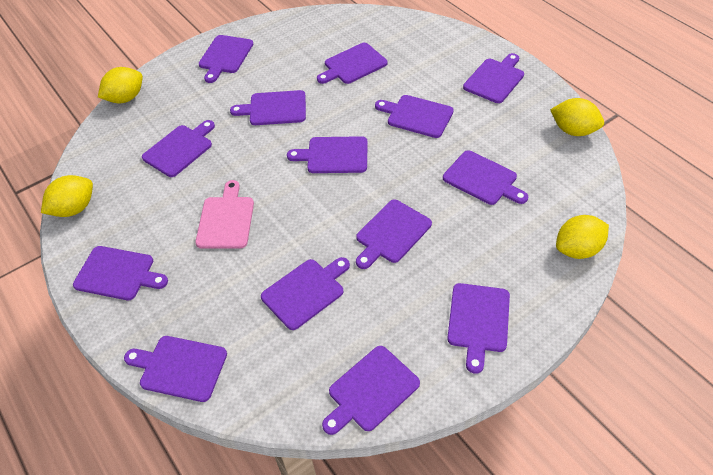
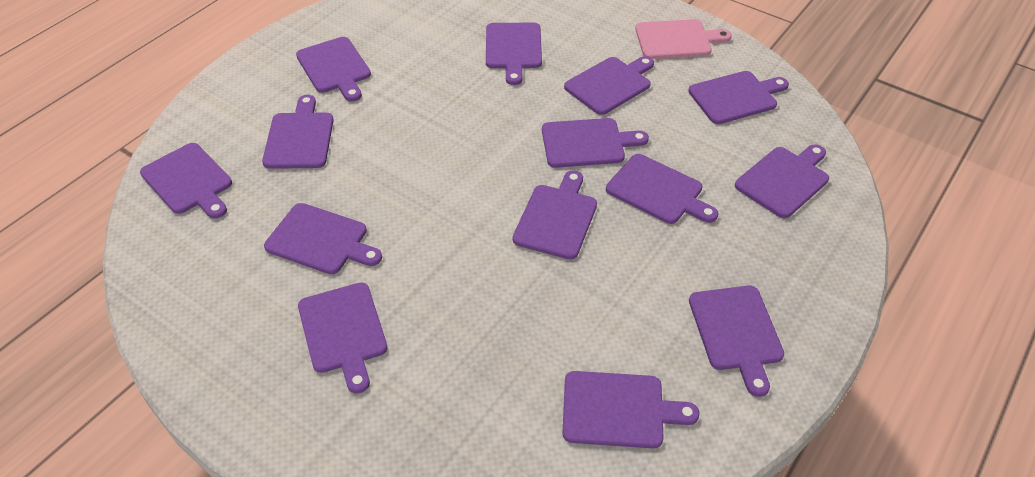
yellow lemon: [41,175,93,217] [98,67,143,103] [550,98,604,136] [556,215,609,259] = 4 -> none = 0

